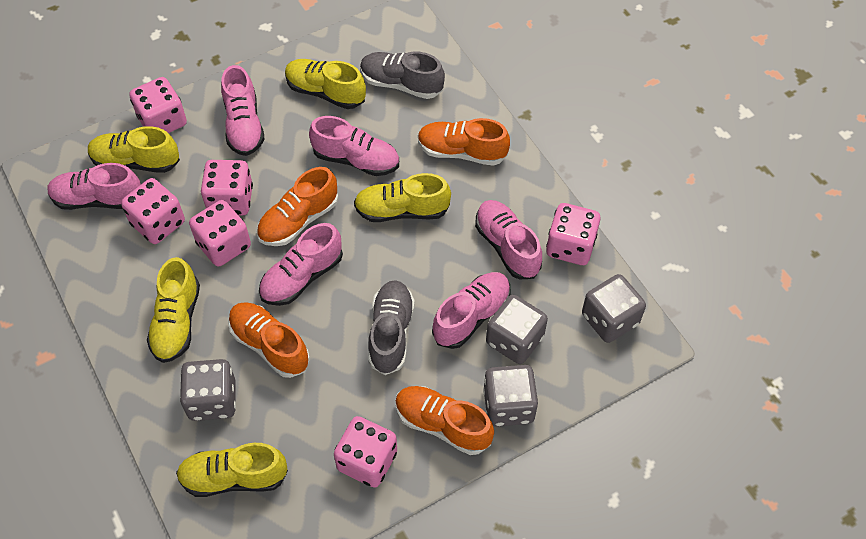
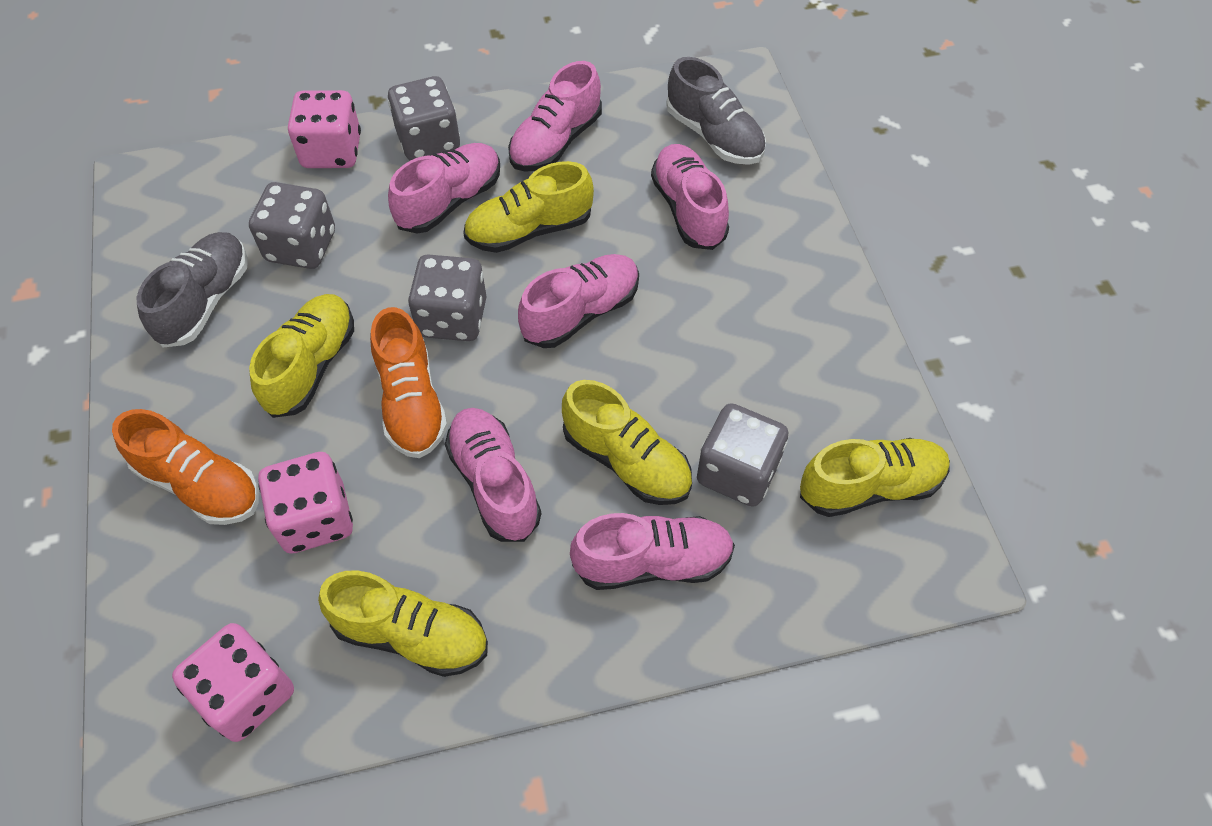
orange shoe: [228,302,310,378] [257,167,338,246] [395,386,494,455] [418,118,510,166] = 4 -> [112,409,259,525] [370,307,448,458] = 2
pink dice: [121,178,185,244] [129,77,187,133] [189,200,251,267] [201,160,253,216] [334,416,397,488] [546,203,601,265] = 6 -> [172,623,294,742] [258,452,353,554] [288,90,361,168] = 3

